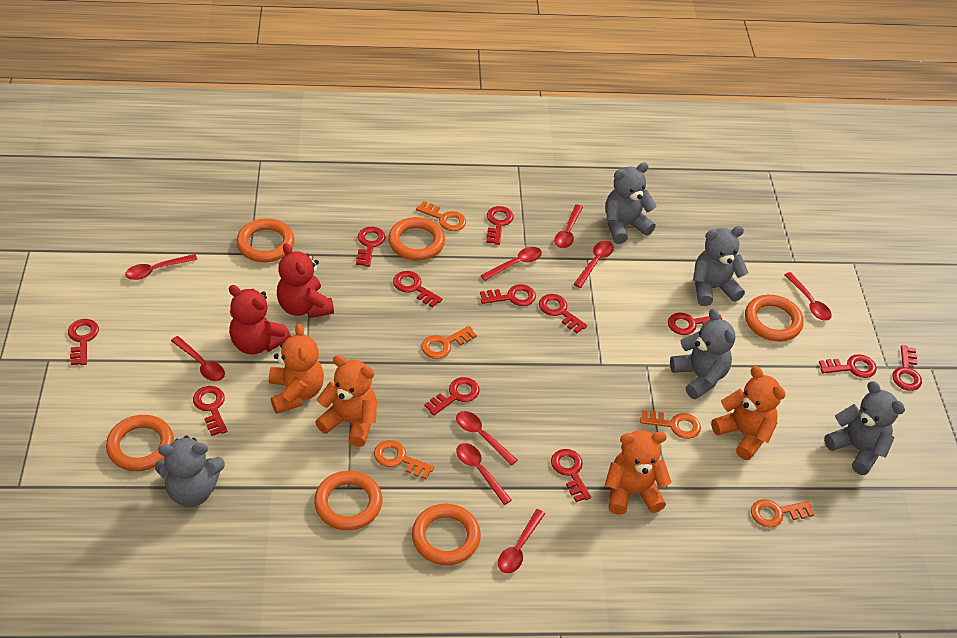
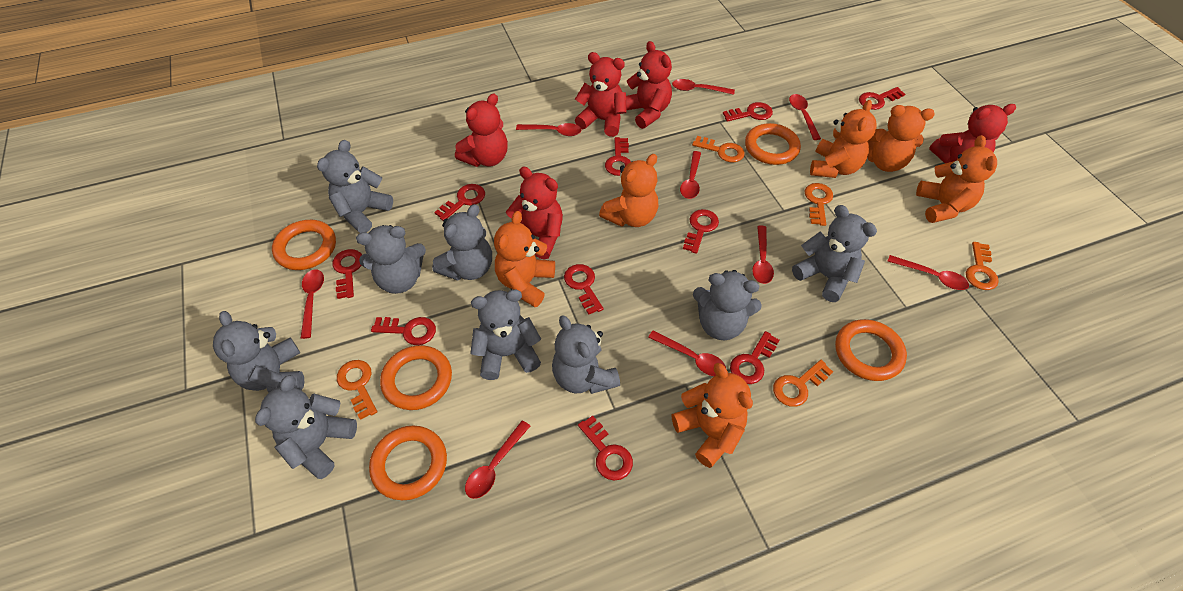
grey teddy bear: [155,436,225,507] [606,162,657,244] [670,309,736,399] [693,226,749,306] [824,381,905,475] = 5 -> [213,311,304,392] [255,375,357,479] [317,140,393,233] [356,225,426,294] [432,204,492,281] [470,289,541,380] [552,315,620,394] [693,270,762,340] [792,205,877,302] = 9
orange ring: [106,415,174,471] [236,218,295,262] [314,471,382,530] [388,217,445,261] [412,504,481,565] [745,295,804,341] = 6 -> [272,220,336,270] [369,426,447,500] [380,345,452,410] [745,123,801,165] [835,319,907,381] = 5
orange teddy bear: [269,323,324,414] [315,355,377,447] [605,430,672,515] [711,366,785,460] = 4 -> [494,211,555,307] [599,154,658,227] [672,363,753,468] [810,100,877,178] [867,105,935,172] [916,135,997,223] = 6
red key: [68,319,99,365] [193,386,227,436] [356,227,386,267] [393,271,442,308] [424,377,480,416] [480,284,536,306] [486,206,514,245] [539,294,587,333] [551,449,591,502] [668,313,722,335] [819,354,877,378] [892,345,922,391] = 12 -> [332,249,362,299] [371,317,436,345] [434,184,485,221] [564,264,604,315] [578,416,633,481] [605,137,631,176] [683,209,719,254] [723,102,773,122] [730,331,779,384] [859,87,905,110] = 10
red teddy bear: [229,285,291,354] [277,243,334,318] = 2 -> [455,94,508,167] [506,166,563,260] [575,52,627,137] [626,41,672,129] [929,104,1016,163] = 5

